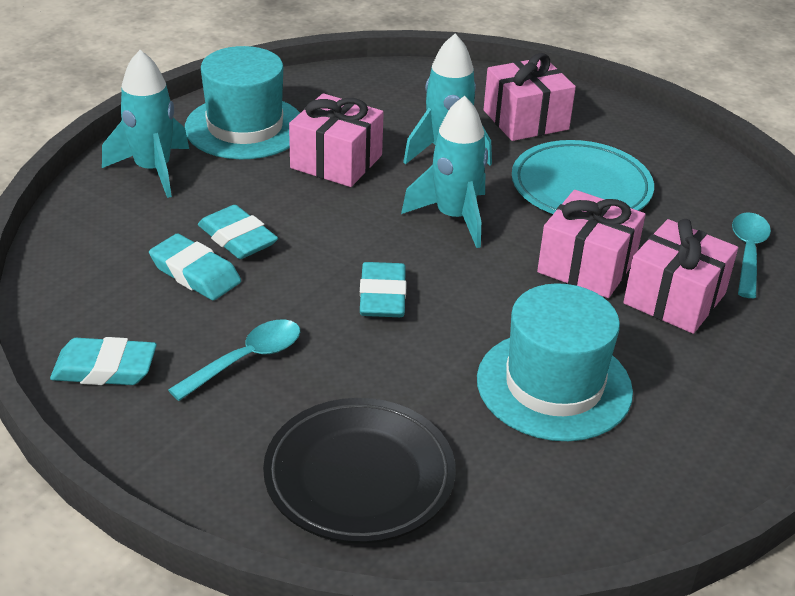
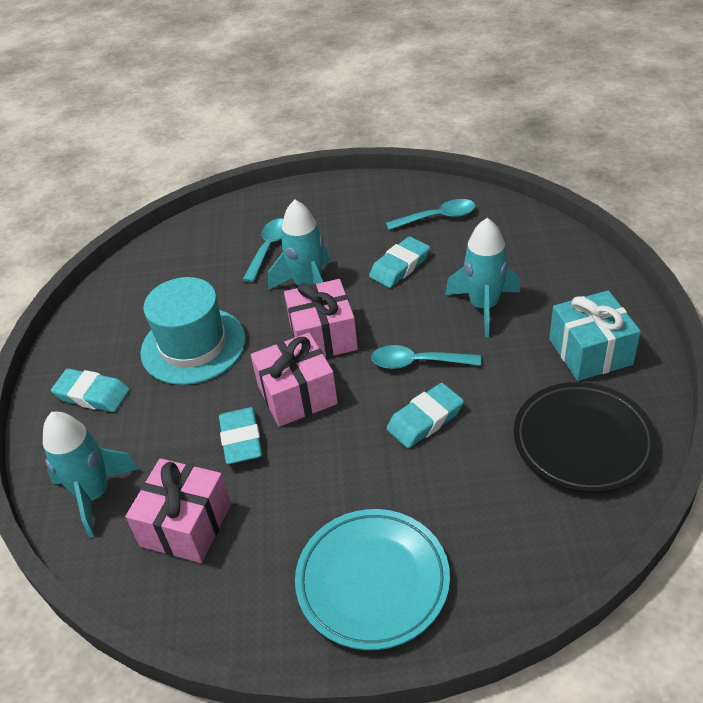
pink gift: [289,93,384,187] [483,53,576,141] [537,190,646,298] [623,219,738,334] = 4 -> [125,458,231,563] [251,333,338,427] [284,279,358,358] = 3
turquoise gift: none = 0 -> [549,290,641,381] = 1
turquoise hat: [185,46,300,159] [477,283,633,441] = 2 -> [140,277,246,385] = 1
turquoise spoon: [168,319,300,401] [732,212,771,298] = 2 -> [242,219,283,282] [371,345,481,369] [386,199,476,230] = 3

